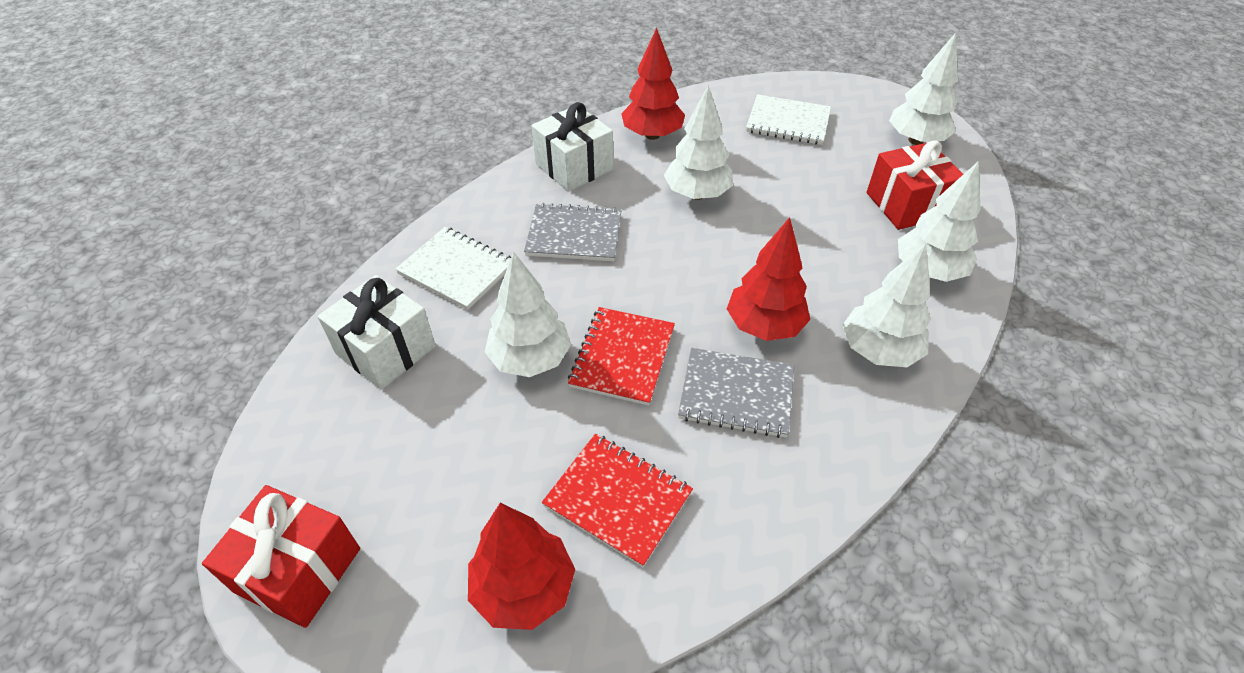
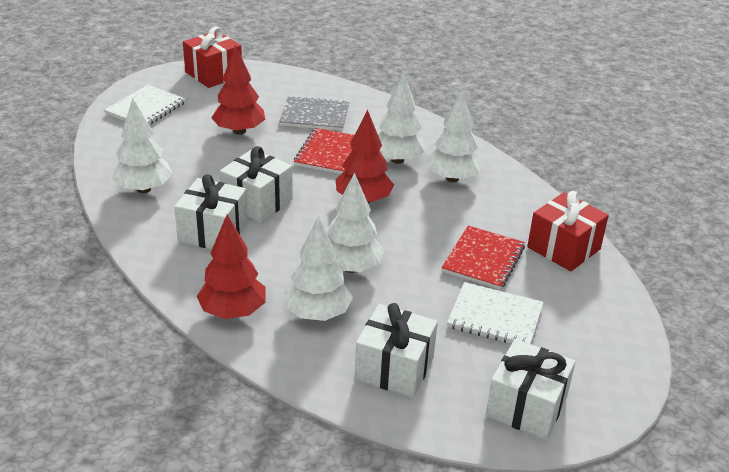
grey notebook: [524,203,622,261] [678,348,794,438] = 2 -> [279,96,349,131] = 1
white gift: [318,275,436,390] [531,102,613,192] = 2 -> [174,174,248,249] [220,146,293,223] [355,303,438,398] [486,339,576,440] = 4

